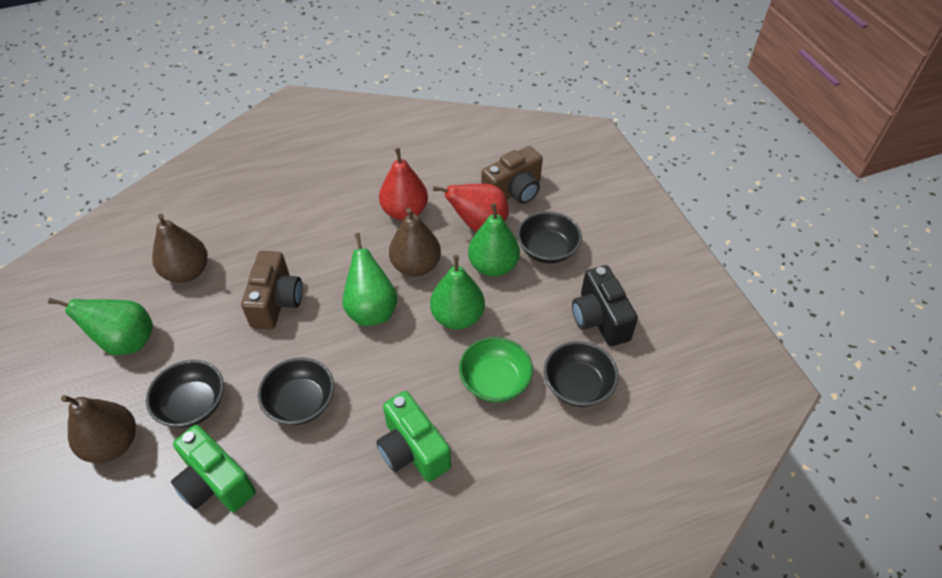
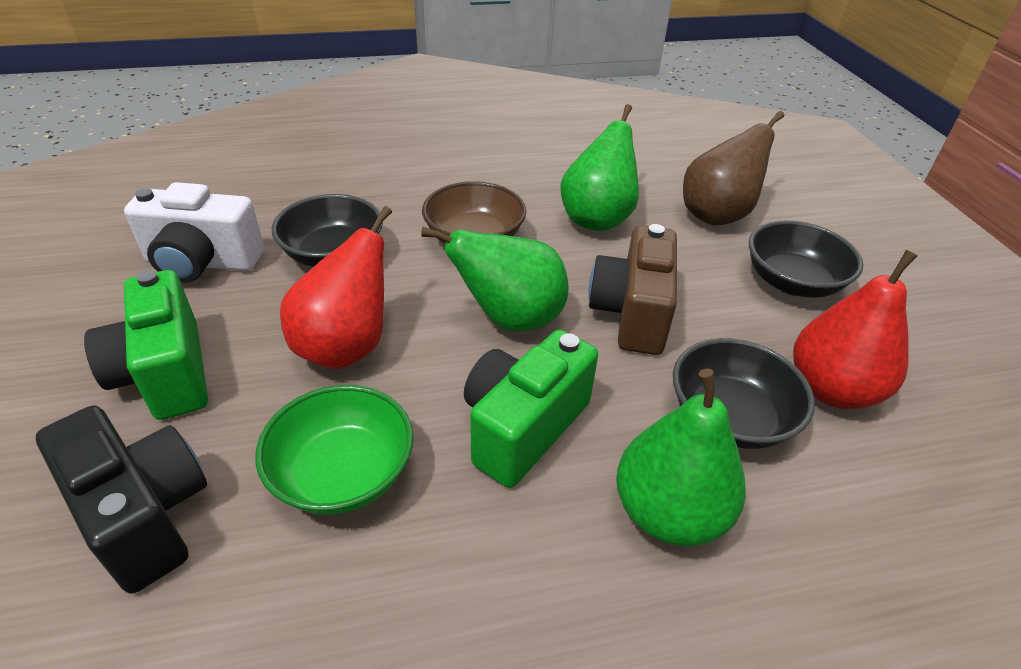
black bowl: [146,360,224,428] [258,357,334,425] [517,211,582,263] [544,341,619,407] = 4 -> [272,194,383,267] [673,338,815,449] [749,220,863,298] = 3
brown bowl: none = 0 -> [422,181,526,244] = 1
brown camera: [241,251,303,330] [481,146,543,204] = 2 -> [589,224,677,355] = 1
brown pear: [61,395,136,463] [152,214,208,283] [389,208,441,276] = 3 -> [683,111,784,226] = 1
green pear: [48,298,153,355] [342,233,398,326] [430,255,485,330] [468,203,520,277] = 4 -> [421,227,569,331] [561,104,639,231] [616,369,746,547] = 3
white camera: none = 0 -> [124,182,264,283] = 1

